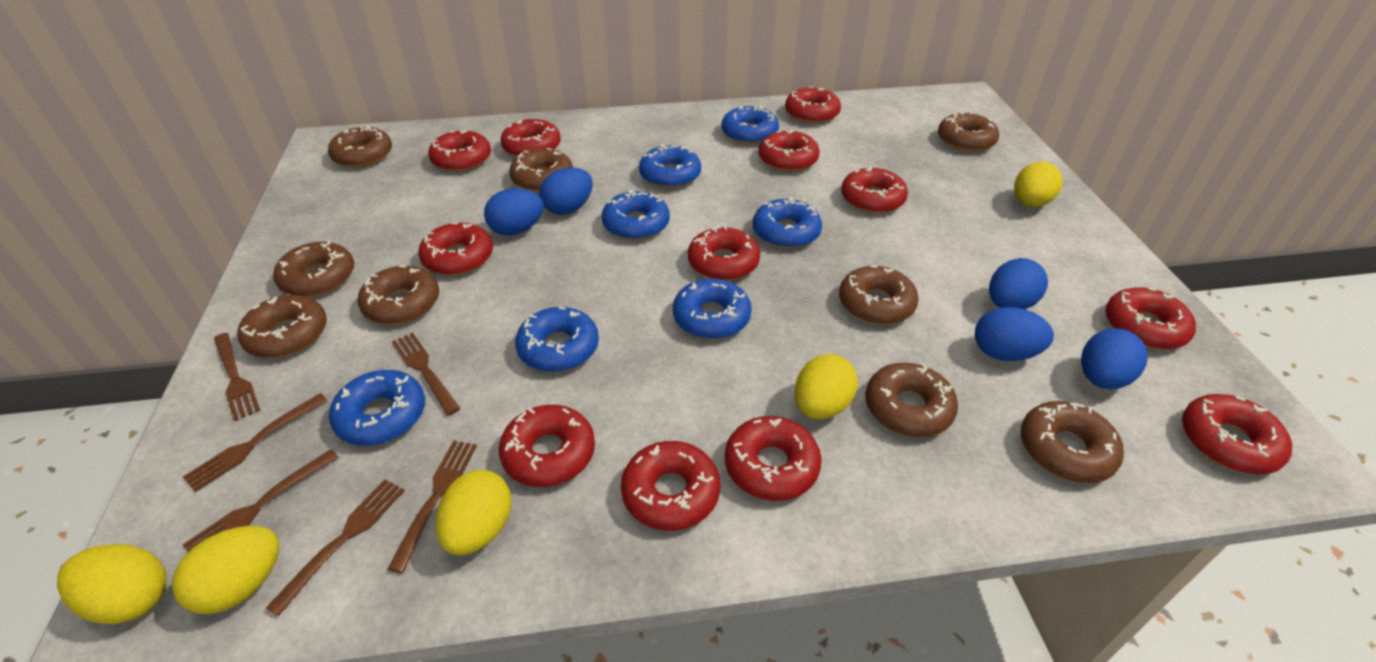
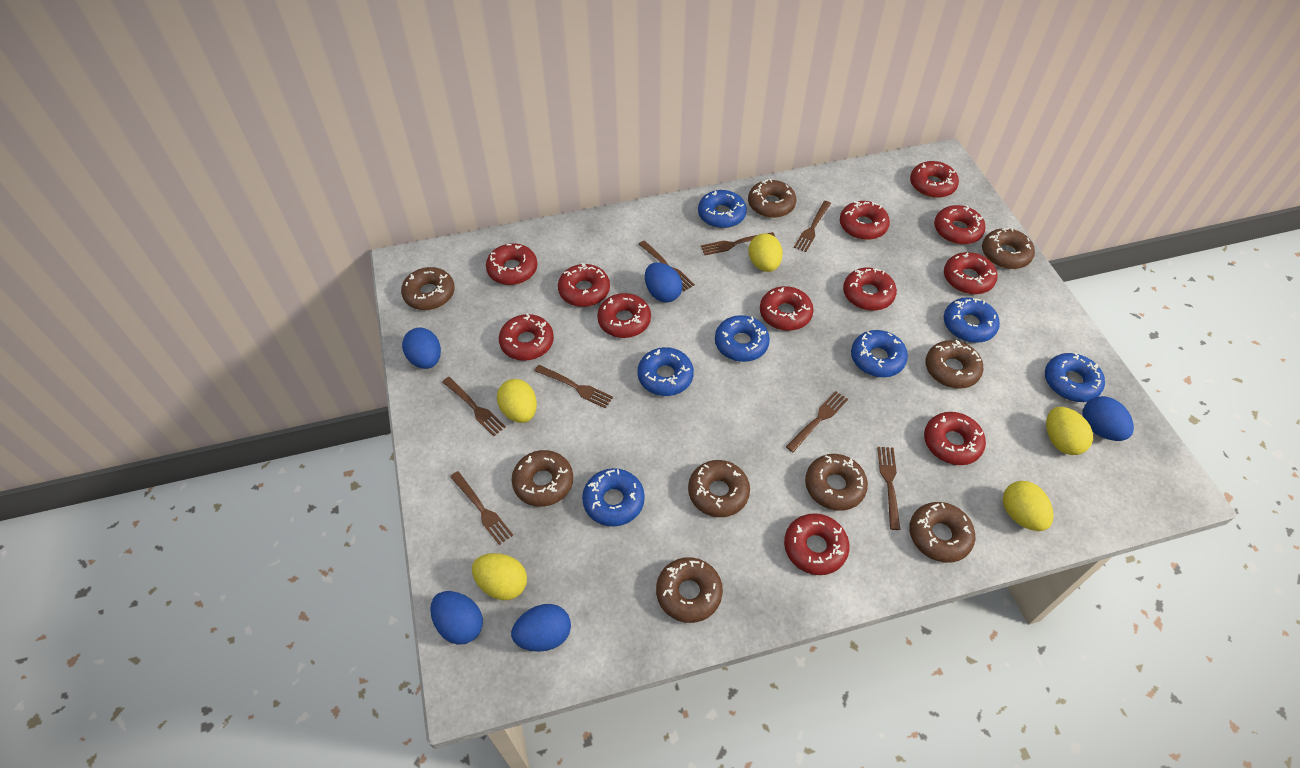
brown fork: [183,393,328,492] [183,449,339,552] [214,333,260,421] [266,479,405,616] [388,440,477,573] [392,332,461,416] = 6 -> [442,377,506,436] [450,471,513,545] [534,365,613,408] [639,241,695,291] [701,232,775,255] [786,391,848,452] [794,201,831,252] [877,447,900,530] = 8

